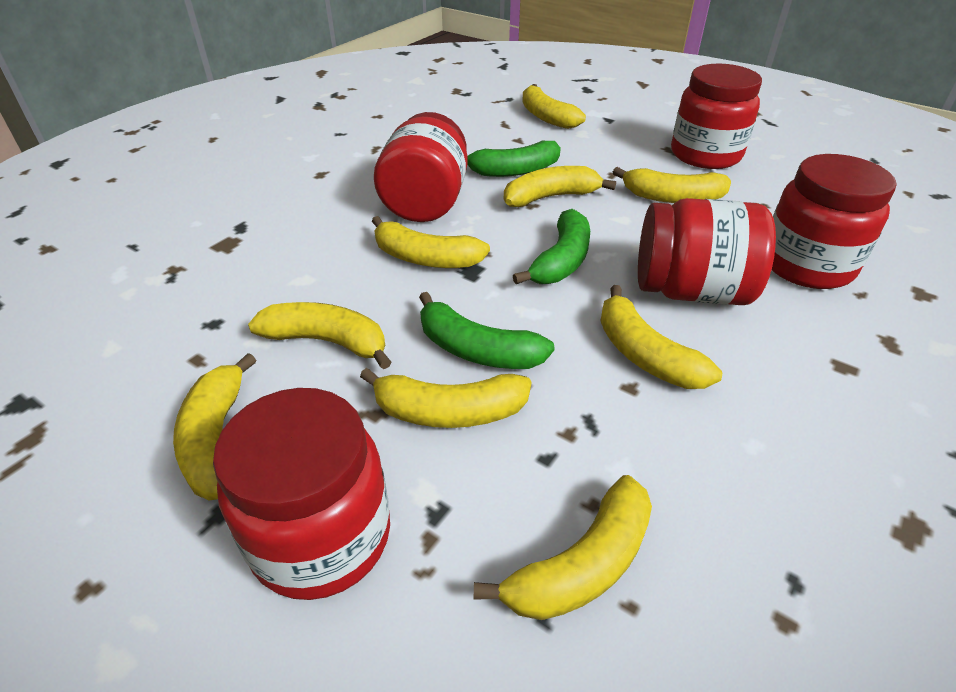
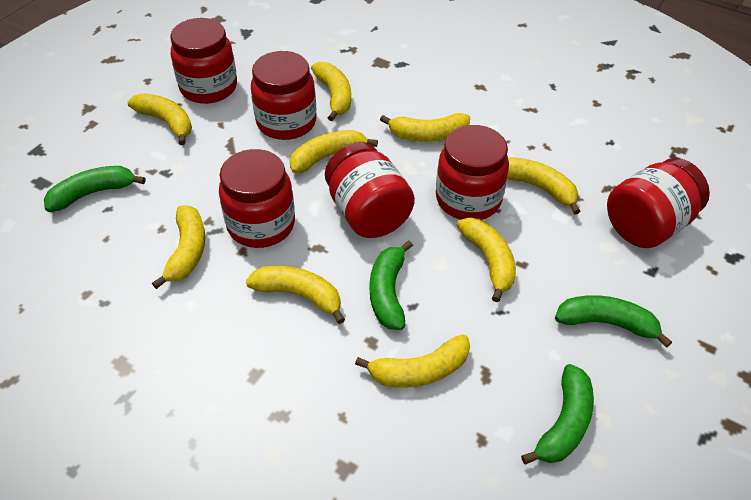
green banana: [419,292,555,369] [467,141,561,177] [513,209,590,284] = 3 -> [44,166,145,212] [370,240,413,330] [521,364,594,464] [555,295,672,348] = 4
red jar: [213,388,390,600] [374,112,467,222] [638,198,776,305] [671,63,762,169] [772,154,896,289] = 5 -> [170,18,237,104] [219,149,295,248] [251,51,317,140] [325,142,415,238] [436,125,509,220] [607,158,710,248] = 6

